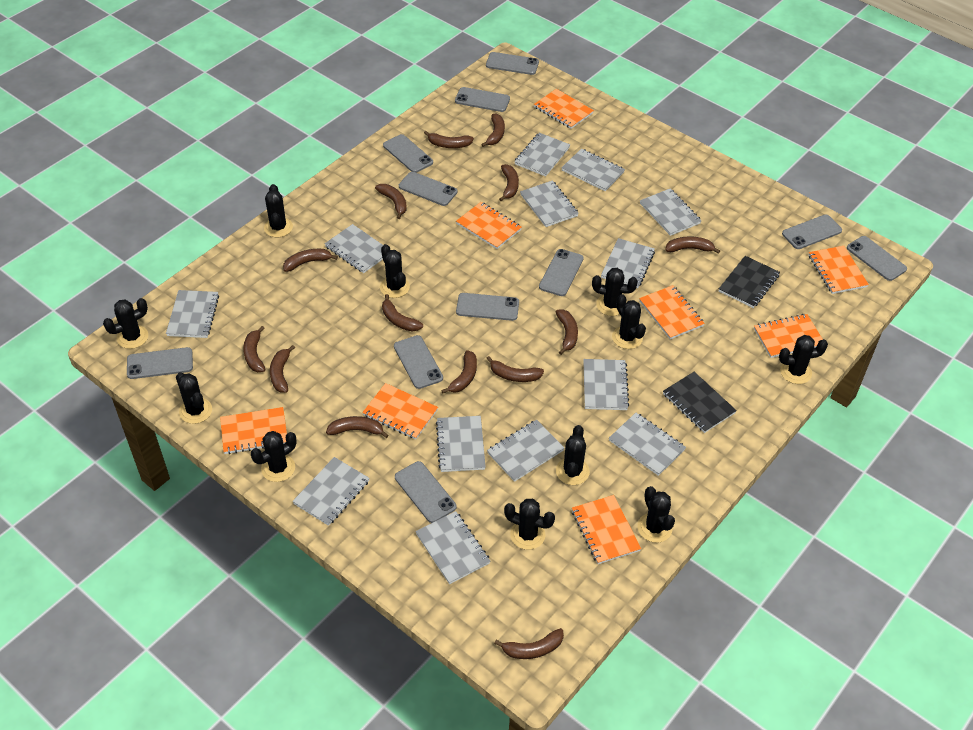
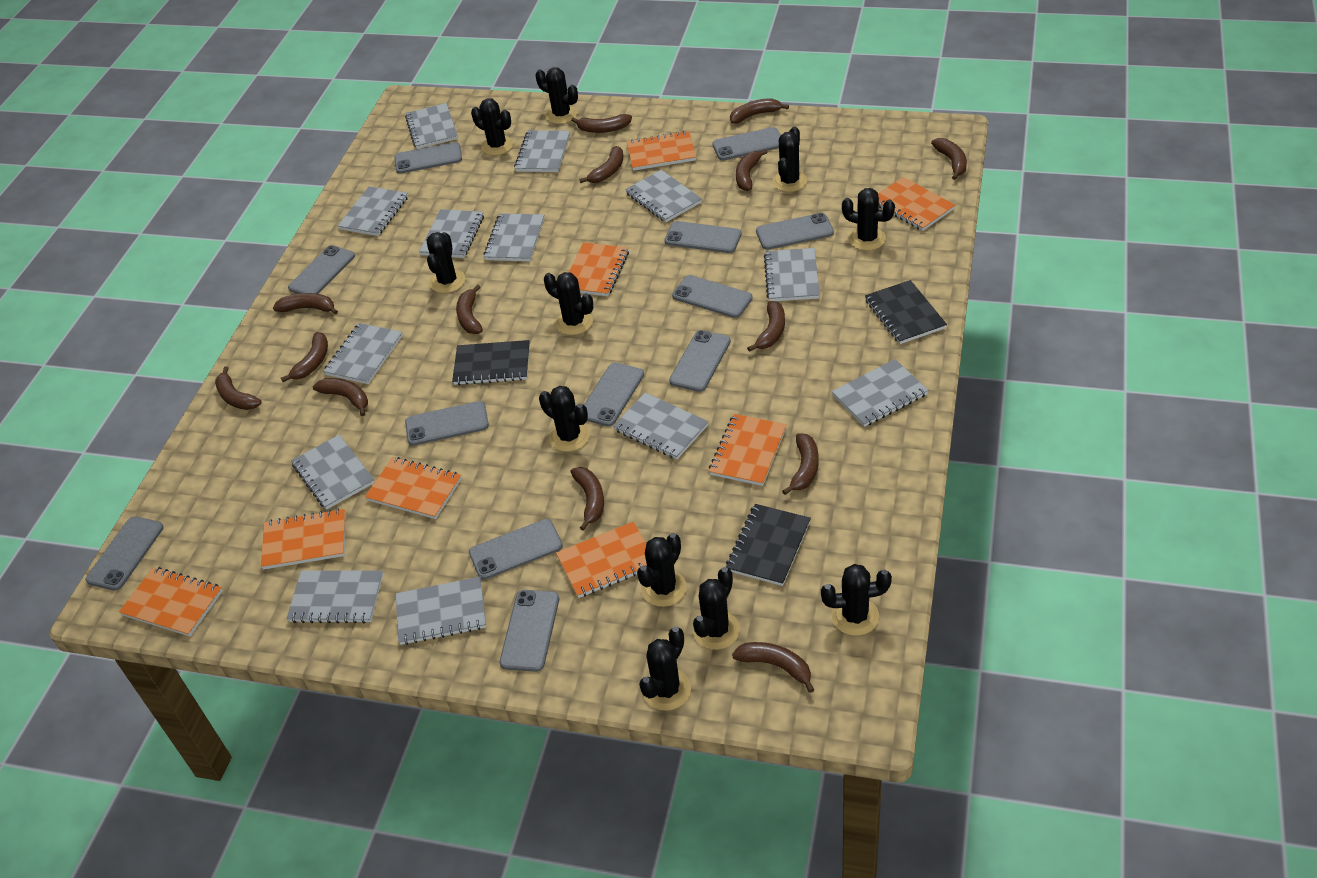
black notebook: [663,372,737,433] [719,256,780,308] = 2 -> [452,340,530,385] [726,504,811,586] [865,280,947,344] = 3
grey phone: [127,347,193,379] [383,134,433,173] [394,335,443,389] [395,461,456,523] [399,172,457,206] [455,87,510,112] [456,293,519,321] [486,52,539,75] [539,249,584,296] [782,215,842,249] [847,236,907,281] = 11 -> [85,516,164,591] [288,245,355,294] [395,142,462,174] [405,401,489,446] [469,519,563,580] [500,590,559,672] [584,363,644,427] [665,221,742,253] [669,330,731,392] [672,275,753,318] [712,127,781,160] [756,213,834,250] = 12

